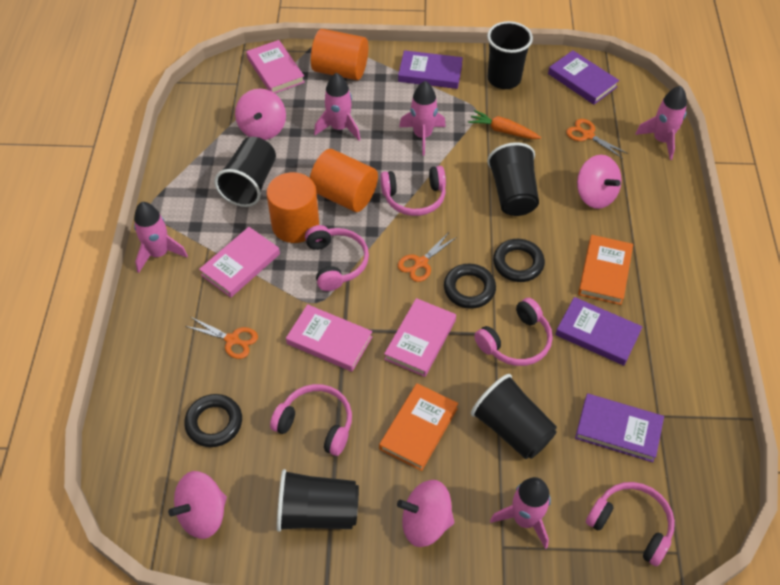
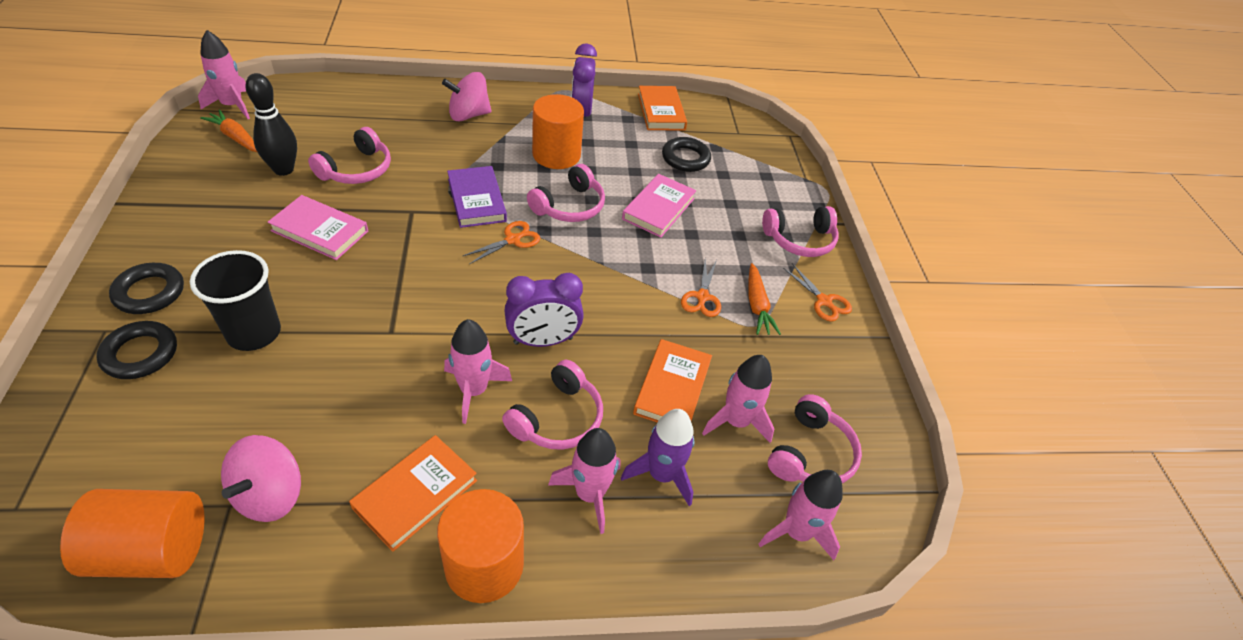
black bowling pin: none = 0 -> [246,73,297,176] = 1
black cup: [214,137,276,207] [277,469,359,532] [471,374,557,459] [487,21,533,89] [487,142,539,216] = 5 -> [190,250,281,351] = 1
orange book: [379,383,458,471] [578,235,633,305] = 2 -> [349,435,477,552] [633,339,712,422] [638,86,687,130] = 3
orange carrot: [468,110,541,139] = 1 -> [200,109,257,152] [748,263,781,335] = 2
pink book: [199,227,280,298] [246,40,305,93] [286,304,372,372] [384,298,456,377] = 4 -> [268,195,368,260] [622,174,696,238] = 2
pink spinning top: [168,471,227,539] [235,89,286,140] [397,480,454,547] [577,155,622,209] = 4 -> [221,435,301,522] [442,72,491,122] = 2
purple book: [398,50,463,89] [548,50,619,105] [555,297,642,366] [575,393,664,462] = 4 -> [447,166,507,228] = 1
purple clock: none = 0 -> [504,273,584,347] [571,43,597,117] = 2
purple rocket: none = 0 -> [621,409,695,506] = 1

